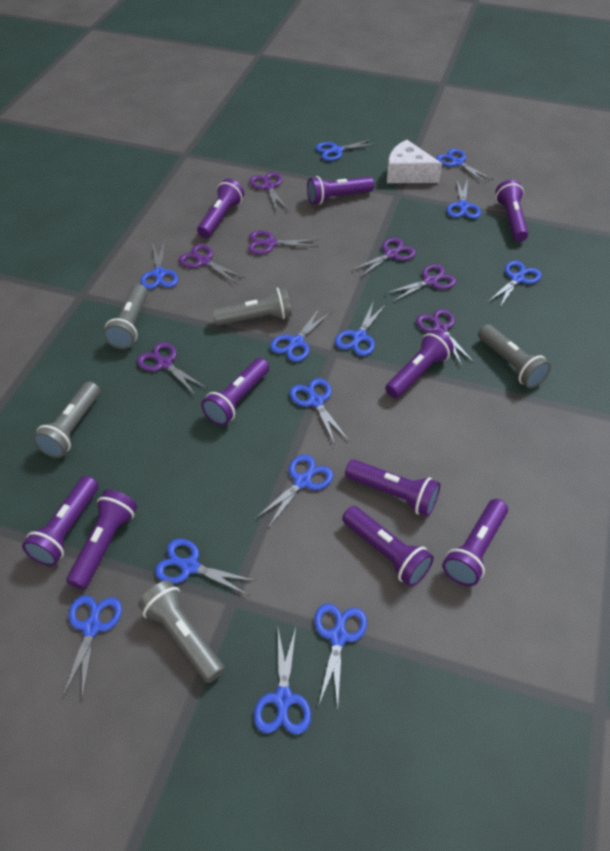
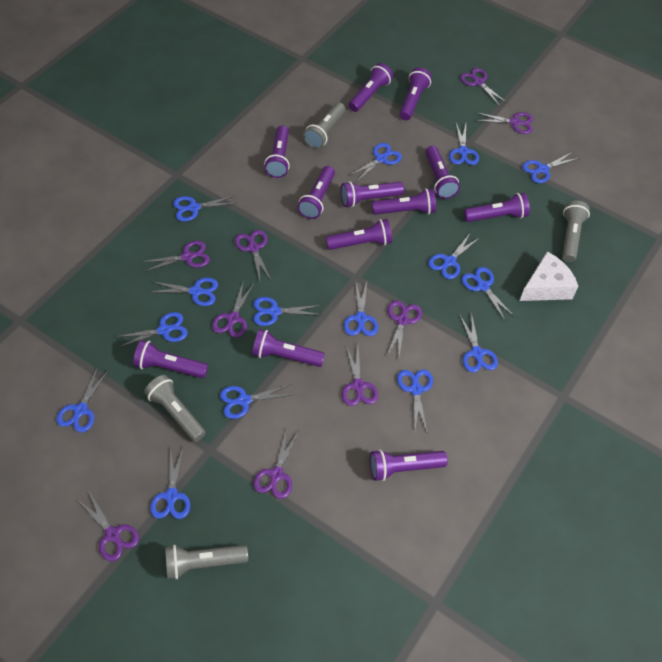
blue scissors: [62,595,122,699] [140,243,178,289] [155,539,256,596] [254,628,311,734] [255,454,333,528] [270,308,331,362] [290,378,349,445] [314,603,367,709] [316,139,378,161] [335,301,386,356] [436,149,493,184] [446,179,481,219] [488,261,542,307] = 13 -> [56,368,109,433] [116,312,188,348] [149,277,218,306] [150,448,190,519] [173,195,238,222] [220,384,291,419] [253,297,321,326] [344,280,379,336] [349,143,402,182] [397,369,433,434] [428,232,479,279] [449,123,479,165] [460,312,498,373] [462,267,515,322] [522,152,579,183] = 15
grey flashlight: [33,381,100,458] [103,284,148,349] [138,580,225,683] [212,287,292,326] [478,324,551,388] = 5 -> [144,375,206,442] [165,545,248,579] [303,102,345,149] [562,200,590,262] = 4
purple flashlight: [22,476,99,566] [67,490,137,590] [197,179,244,238] [201,358,269,426] [307,176,375,205] [342,506,434,587] [345,459,441,517] [385,329,454,398] [442,499,508,586] [495,180,528,242] = 10 -> [133,340,208,378] [252,329,325,367] [264,125,290,178] [297,166,335,219] [326,219,392,250] [340,181,404,207] [349,63,393,112] [370,449,448,481] [372,188,436,215] [399,68,432,120] [425,146,460,199] [464,193,530,222] = 12
purple scissors: [137,342,206,396] [179,244,245,284] [248,230,319,254] [249,172,289,211] [351,238,416,278] [385,264,456,302] [416,309,474,366] = 7 -> [78,492,139,561] [142,241,210,272] [212,282,255,338] [235,230,271,281] [253,428,299,499] [342,345,378,406] [387,300,422,356] [460,68,507,106] [475,112,533,134] = 9

